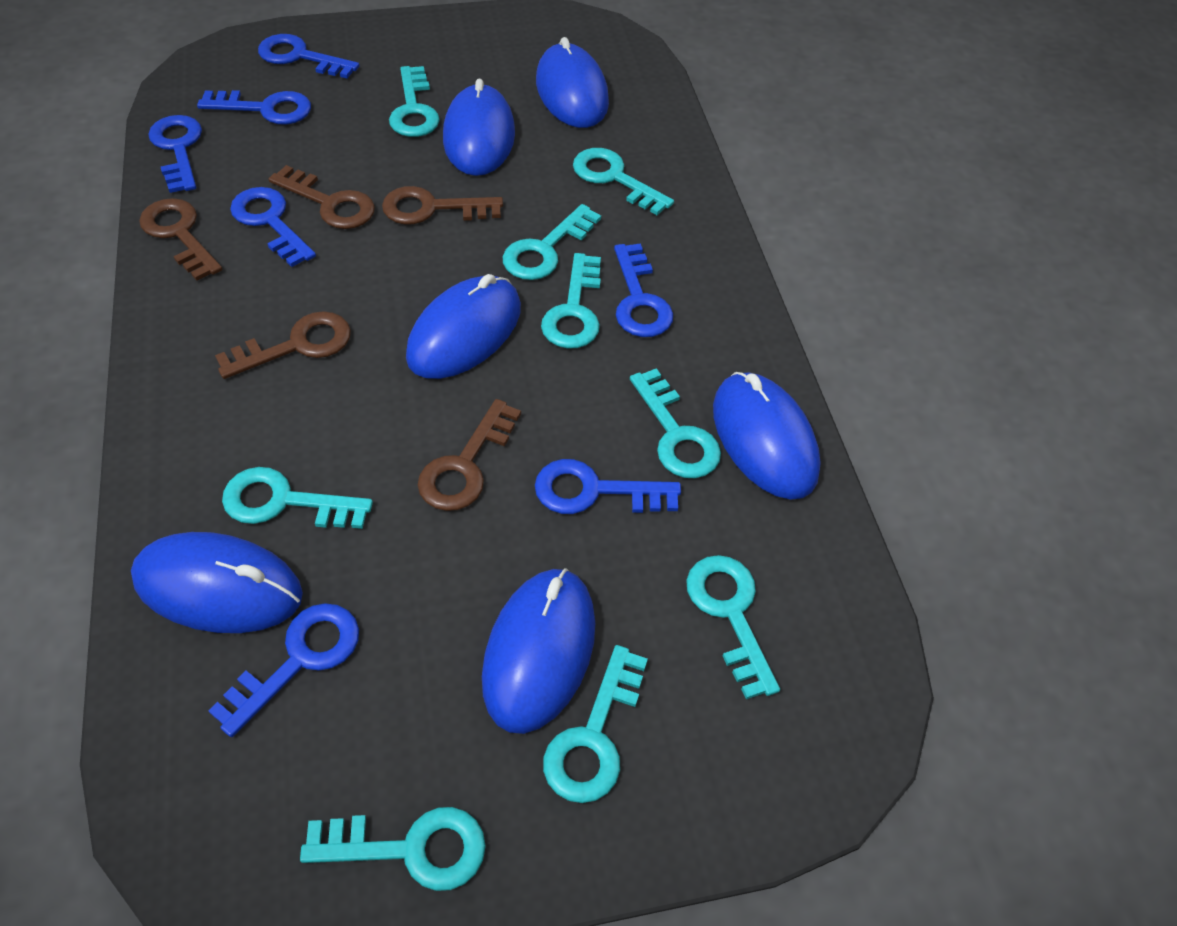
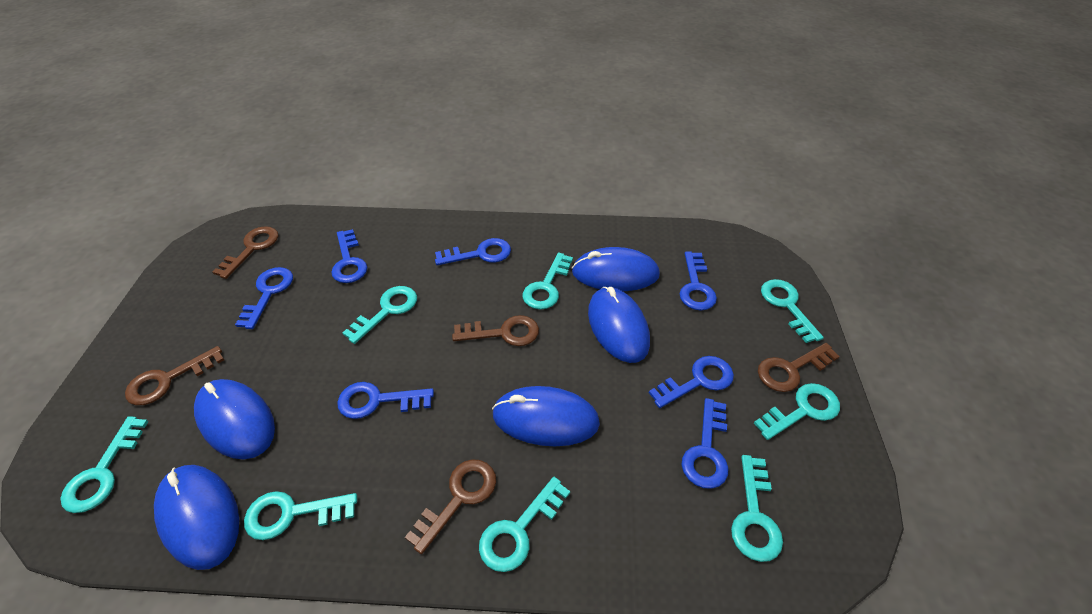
blue mouse: [131,532,303,633] [406,274,521,379] [443,78,515,176] [482,568,595,734] [536,37,609,128] [713,372,821,500] = 6 -> [154,465,239,570] [194,379,275,459] [492,386,600,446] [572,247,660,291] [588,287,650,363] = 5
turquoise key: [222,467,373,529] [300,807,486,891] [389,66,440,137] [503,204,601,280] [541,253,601,349] [543,645,648,803] [573,148,674,215] [630,368,721,478] [686,555,780,699] = 9 -> [60,416,148,513] [244,491,357,540] [342,286,417,344] [479,477,570,572] [522,253,573,309] [731,455,783,562] [754,383,840,440] [761,279,824,343] = 8

